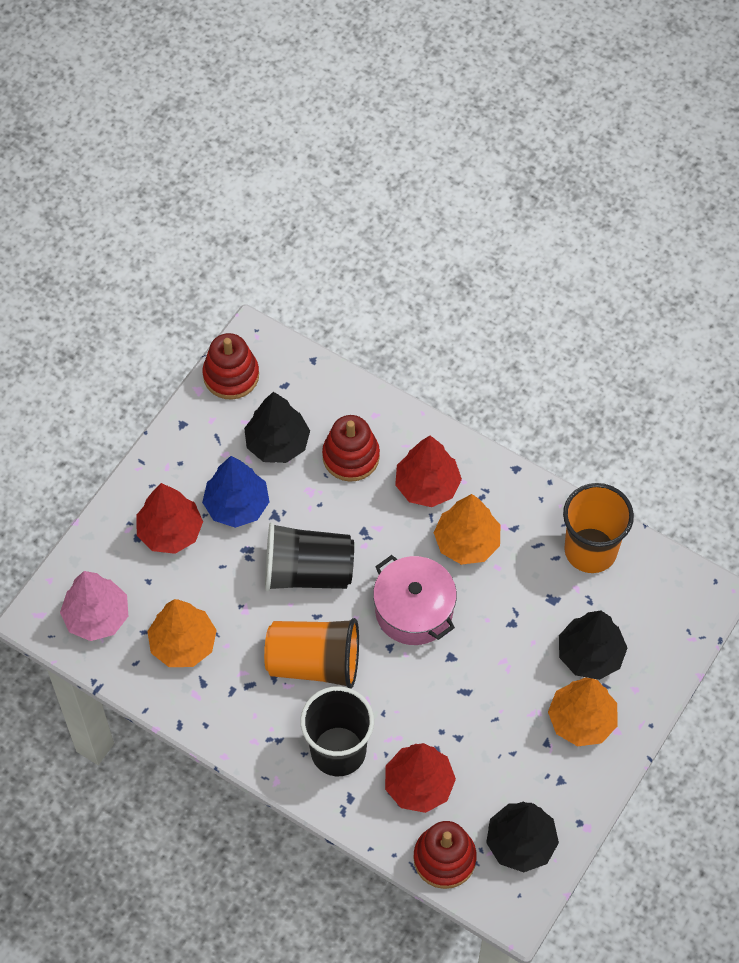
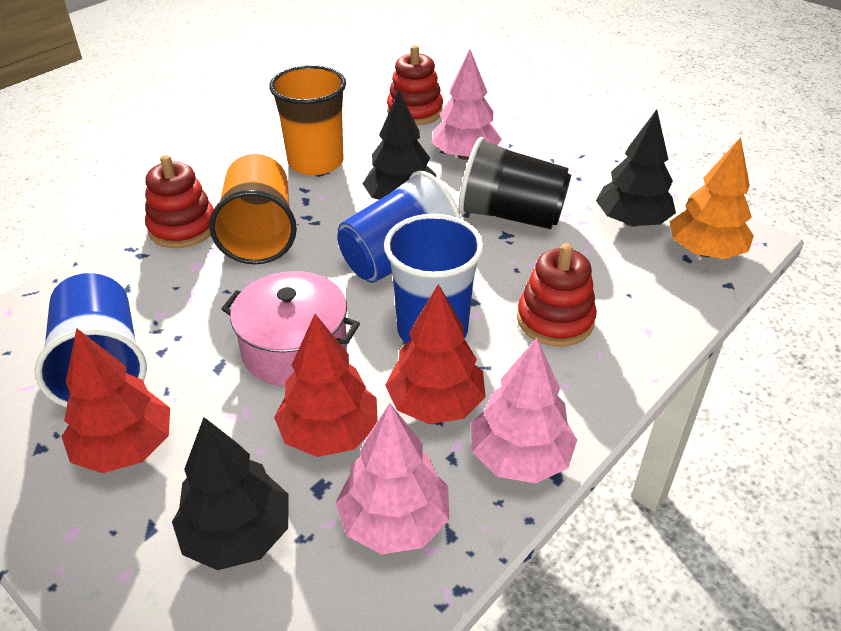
black cup: [265,522,354,591] [300,686,374,776] = 2 -> [459,137,571,229] = 1
blue cup: none = 0 -> [34,273,147,408] [337,171,461,283] [384,214,484,343] = 3
blue tree: [202,456,269,528] = 1 -> none = 0
orange tree: [147,599,217,667] [434,494,500,565] [548,677,618,746] = 3 -> [670,137,754,259] = 1
pink tree: [60,571,128,641] = 1 -> [335,403,449,554] [432,50,502,160] [471,338,577,483] = 3

